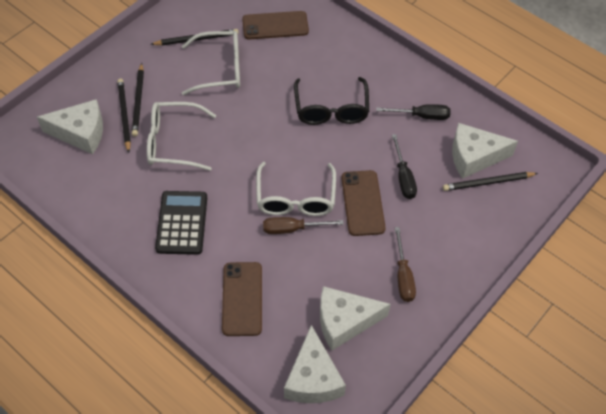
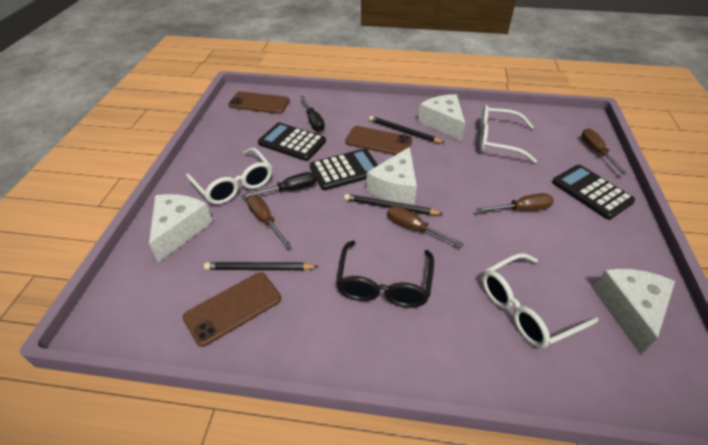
black calculator: [155,191,207,255] = 1 -> [258,122,326,161] [310,149,378,190] [552,165,635,219] = 3
black pencil: [117,79,131,153] [132,63,144,137] [151,29,239,46] [443,172,538,191] = 4 -> [204,262,319,270] [344,194,443,215] [369,116,444,143] = 3
brown screwdriver: [263,217,344,234] [395,227,416,302] = 2 -> [247,195,292,248] [387,206,464,247] [476,193,554,212] [581,129,627,175] = 4

